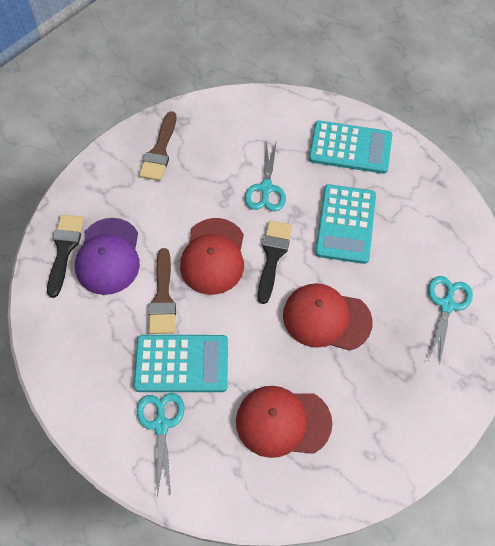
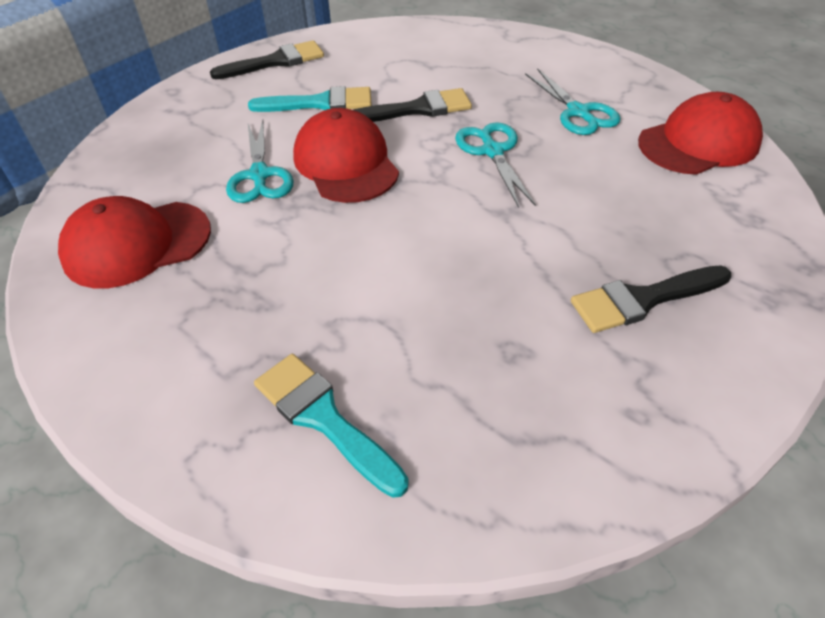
black brush: [47,215,84,298] [258,220,292,304] = 2 -> [210,40,324,79] [354,88,472,122] [571,266,731,333] = 3
brown brush: [139,111,176,181] [149,248,176,334] = 2 -> none = 0
purple cap: [75,218,140,295] = 1 -> none = 0
turquoise brush: none = 0 -> [248,86,372,112] [254,354,409,498] = 2
turquoise calculator: [133,335,228,392] [309,120,392,174] [315,184,376,264] = 3 -> none = 0

